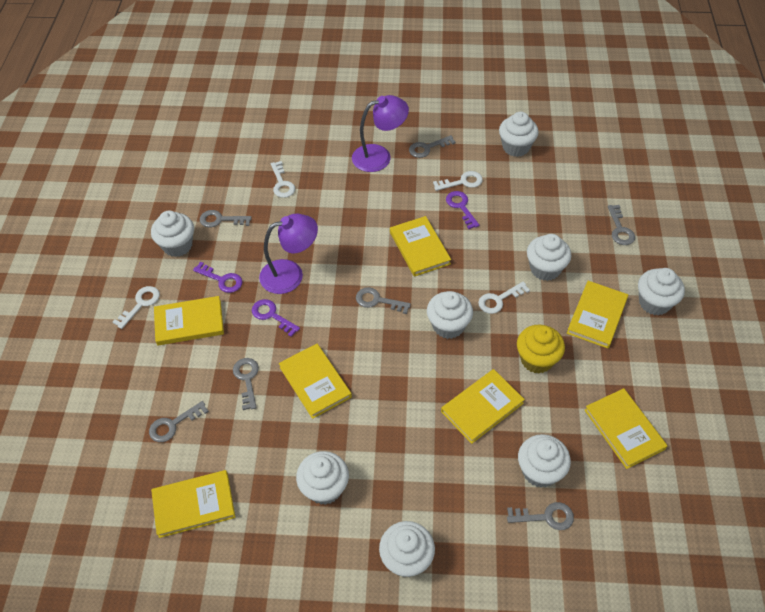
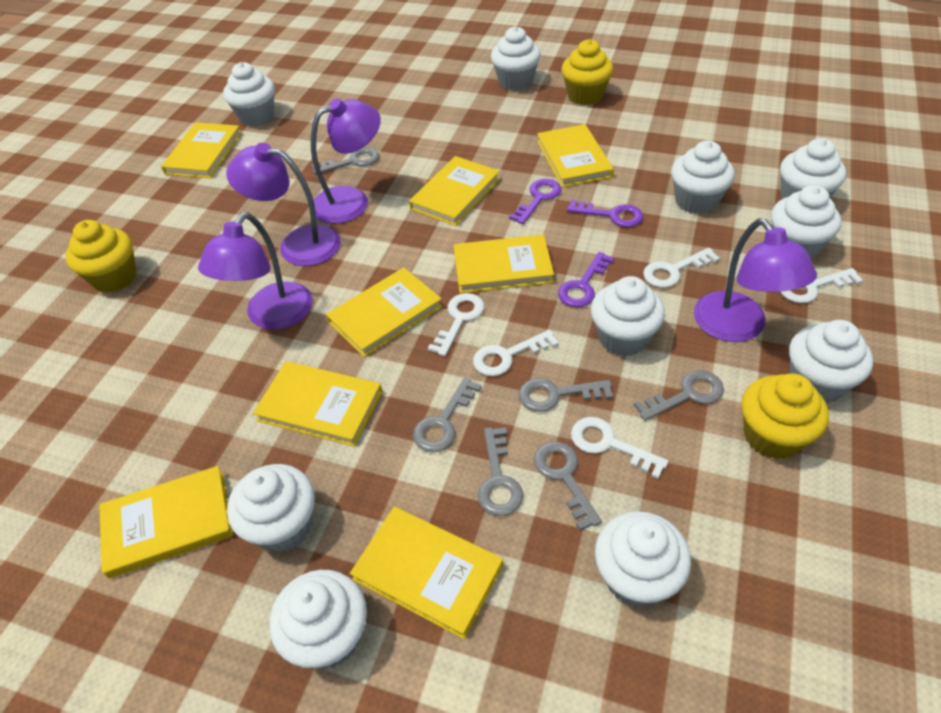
grey key: [149,401,209,442] [200,210,252,228] [233,358,259,410] [356,287,411,314] [409,135,456,158] [507,502,574,530] [608,205,635,245] = 7 -> [312,147,379,175] [413,377,482,452] [478,427,523,516] [519,378,613,412] [534,441,602,531] [634,370,724,421] = 6
purple lamp: [259,214,318,294] [352,95,409,172] = 2 -> [198,212,313,330] [226,143,341,266] [311,98,381,224] [694,218,817,342] = 4
white cupcake: [151,211,194,257] [296,451,349,505] [379,521,435,577] [427,291,473,339] [499,112,539,157] [518,434,571,488] [527,234,571,281] [638,268,685,315] = 8 -> [223,62,275,126] [227,464,315,553] [270,570,367,669] [491,26,541,91] [591,276,665,357] [595,511,691,608] [671,141,735,214] [771,185,841,259] [780,138,846,200] [789,320,873,403] = 10
white key: [113,286,160,329] [271,161,295,198] [433,171,483,191] [478,282,530,314] = 4 -> [428,293,484,356] [473,330,559,376] [571,417,669,479] [643,248,720,288] [780,268,863,303] = 5
yellow book: [151,470,235,538] [154,296,224,345] [279,344,352,419] [390,216,451,277] [441,369,525,444] [567,281,628,348] [585,388,667,469] = 7 -> [99,466,233,578] [161,122,242,178] [253,361,382,447] [326,267,443,357] [350,507,503,639] [409,156,500,226] [454,234,554,293] [537,124,614,187] = 8
yellow cupcake: [517,325,565,373] = 1 -> [66,220,137,293] [561,39,613,105] [742,373,829,459] = 3

